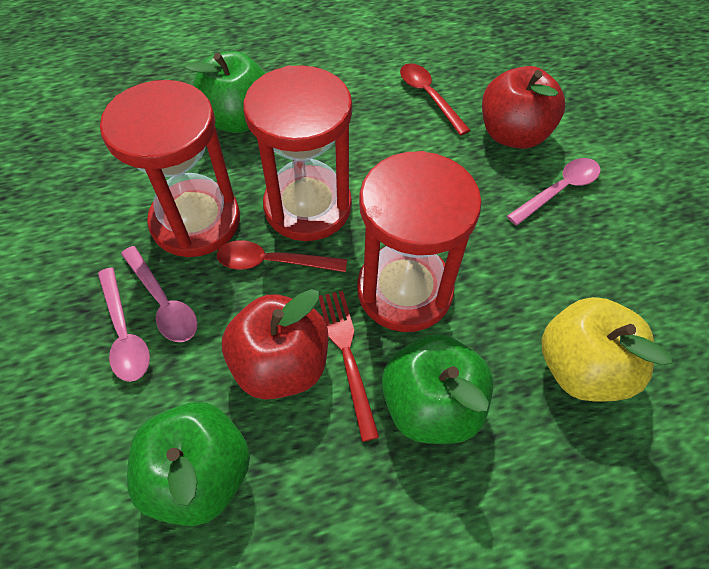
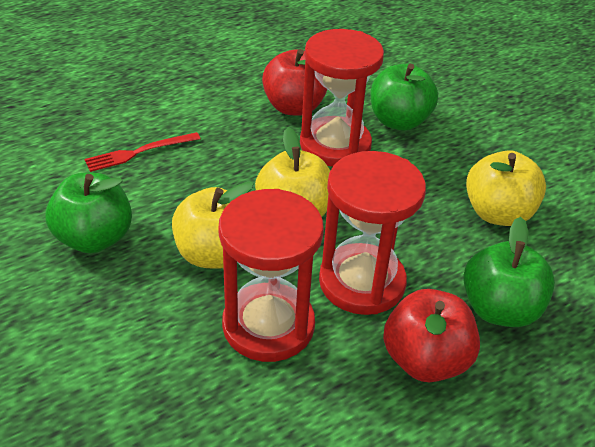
pink spoon: [98,267,150,382] [121,246,198,342] [507,158,601,225] = 3 -> none = 0
red spoon: [217,240,347,272] [400,63,470,136] = 2 -> none = 0
yellow apple: [541,297,672,401] = 1 -> [172,182,254,269] [255,127,330,217] [466,150,546,226] = 3

